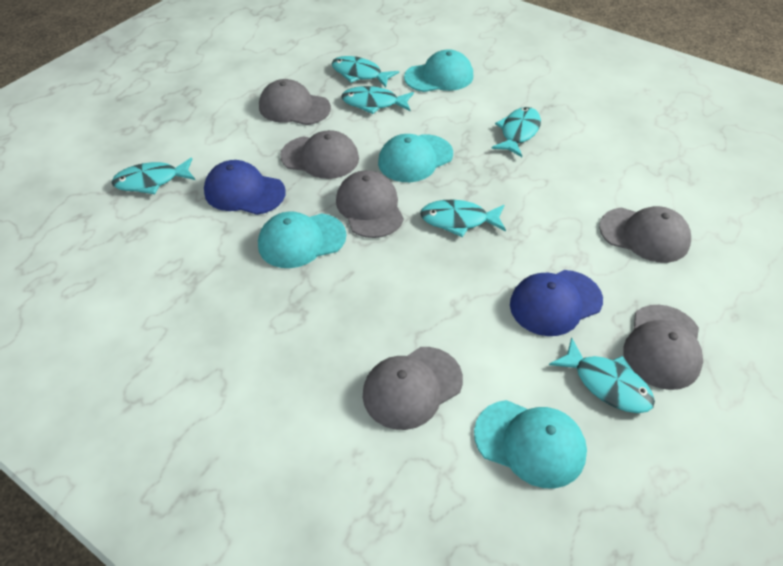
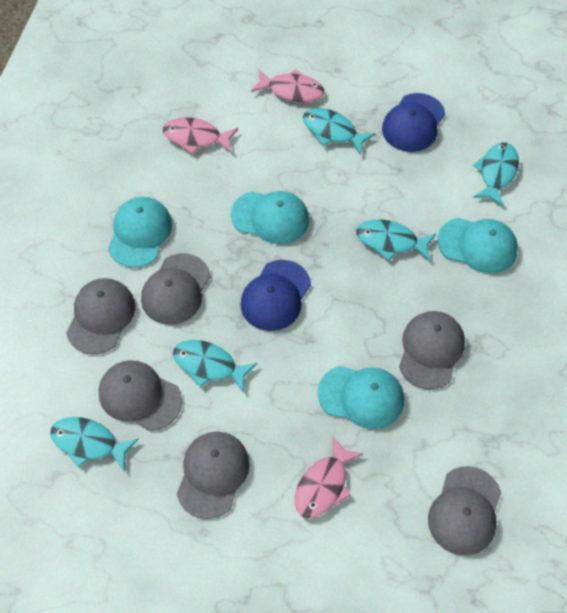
pink fish: none = 0 -> [163,117,238,154] [251,69,324,102] [295,436,363,518] = 3
turquoise fish: [111,158,195,194] [331,56,399,87] [341,86,414,114] [420,200,506,237] [491,107,541,157] [549,337,655,413] = 6 -> [50,417,139,471] [173,340,258,393] [303,108,376,155] [356,219,436,261] [473,142,519,206] = 5

